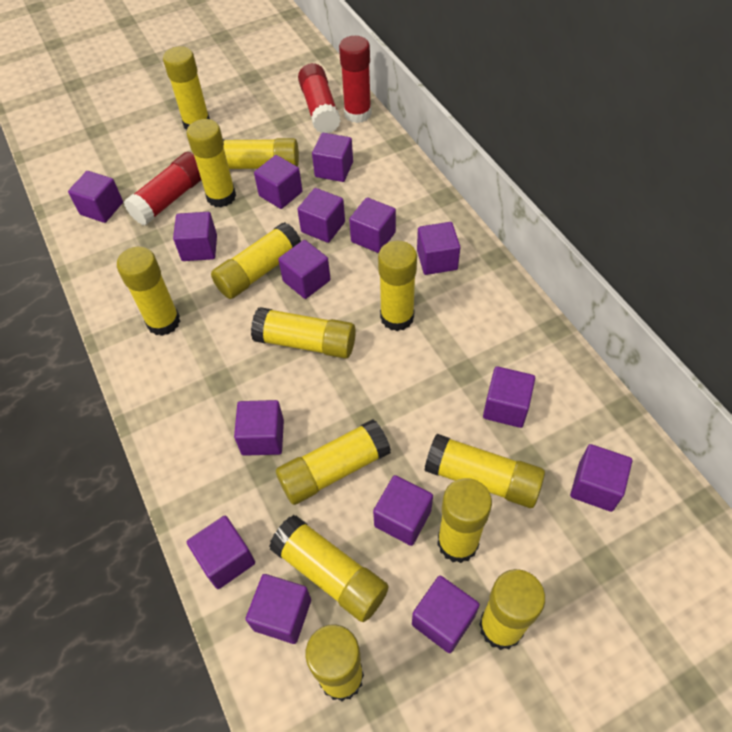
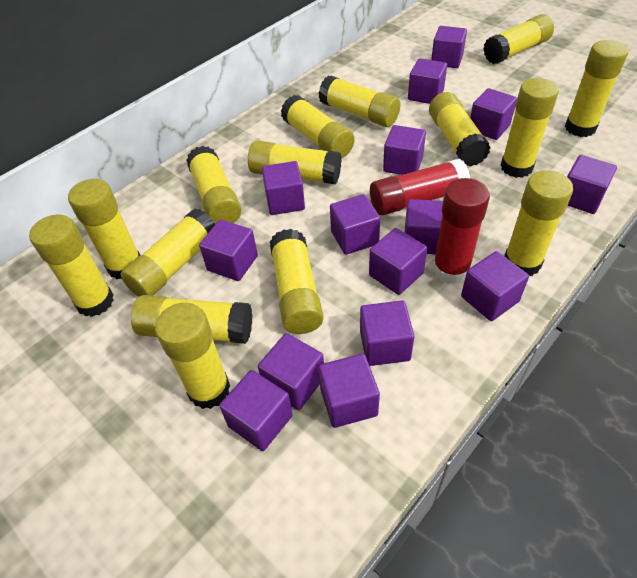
red glue stick: [124,152,201,226] [298,63,341,133] [339,36,371,123] = 3 -> [370,159,470,215] [433,178,490,284] = 2
yellow glue stick: [117,247,180,336] [163,46,210,130] [186,119,236,207] [211,222,301,299] [223,138,299,169] [251,307,356,359] [269,515,389,622] [276,419,391,505] [305,624,364,701] [378,241,417,331] [425,434,545,508] [437,478,492,563] [479,569,545,650] = 13 -> [29,215,114,317] [68,179,140,279] [120,208,215,297] [131,295,252,344] [155,303,230,409] [186,146,241,224] [248,141,341,184] [270,229,324,334] [281,95,354,158] [319,76,401,127] [429,92,491,167] [483,14,554,64] [500,78,559,178] [504,170,573,276] [565,40,628,137] = 15

